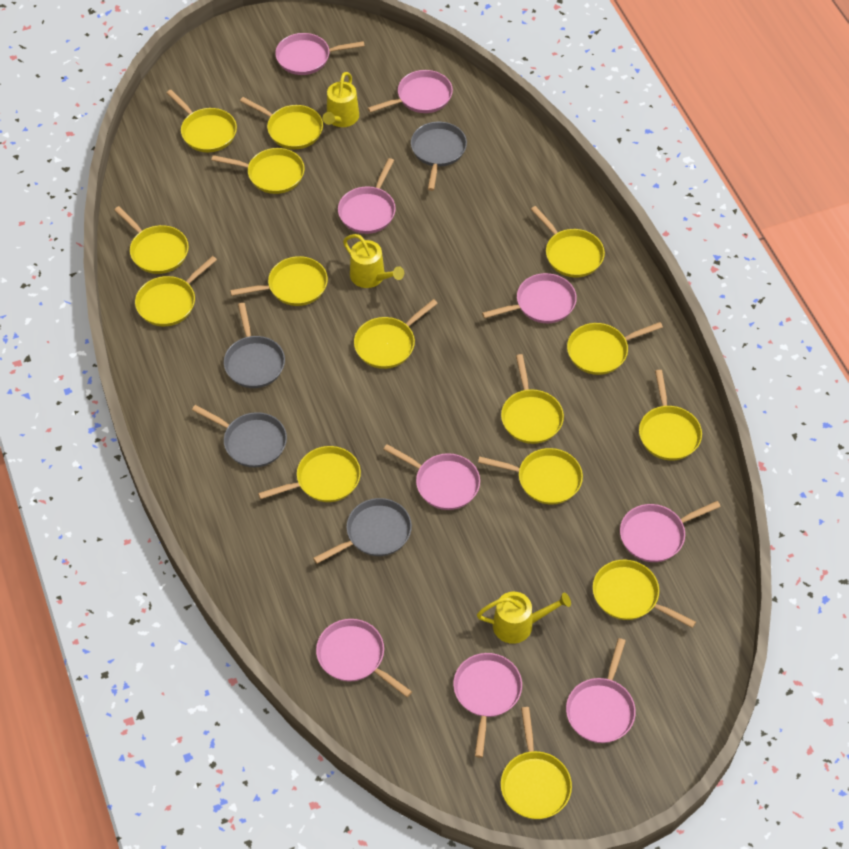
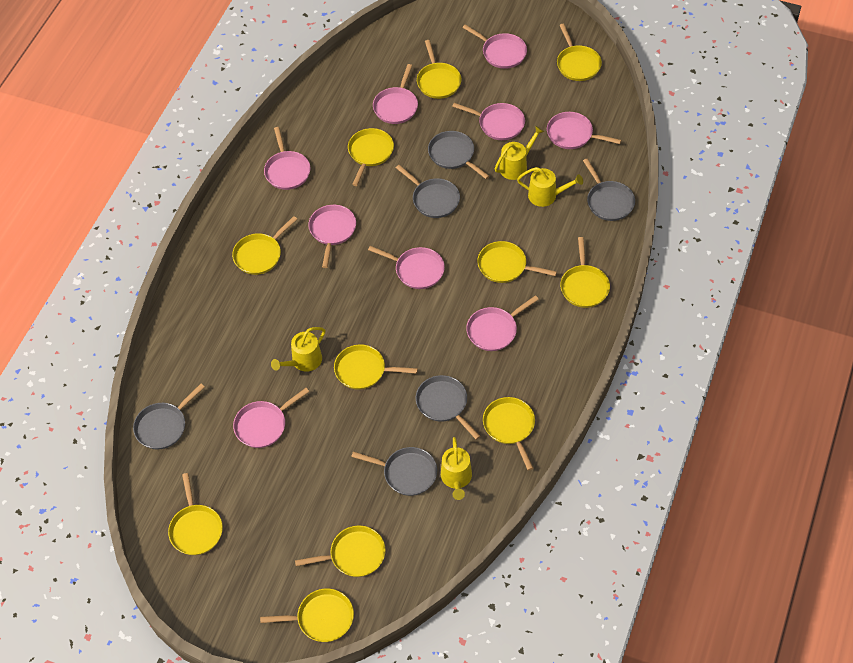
grey pan: [192,405,287,467] [224,303,285,388] [313,498,412,564] [411,122,467,191] = 4 -> [133,384,205,449] [351,447,437,496] [396,165,460,218] [416,375,480,440] [428,131,490,179] [583,159,635,221] = 6
yellow pan: [114,206,189,274] [135,256,217,326] [167,90,237,152] [212,148,305,194] [230,256,328,306] [240,97,323,149] [258,446,361,502] [354,299,438,369] [478,448,583,505] [501,354,564,444] [501,707,572,819] [531,206,605,277] [567,322,663,375] [592,560,696,628] [639,370,702,460] = 15 -> [168,473,223,555] [232,216,297,275] [260,588,354,642] [295,526,386,577] [334,344,418,390] [348,128,394,186] [417,40,461,99] [477,241,557,283] [483,397,535,471] [557,24,602,81] [560,237,610,308] = 11
yellow watering can: [323,72,359,127] [343,234,404,288] [477,592,571,644] = 3 -> [271,327,325,372] [441,437,472,500] [495,126,544,180] [517,167,583,207] = 4

